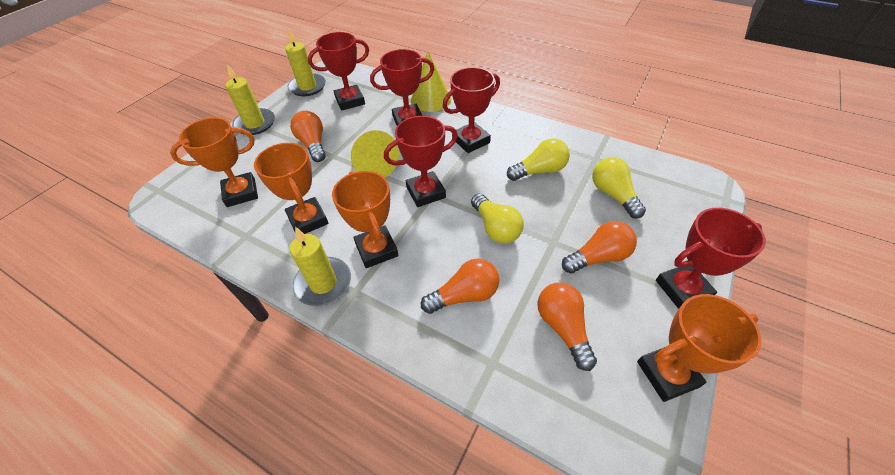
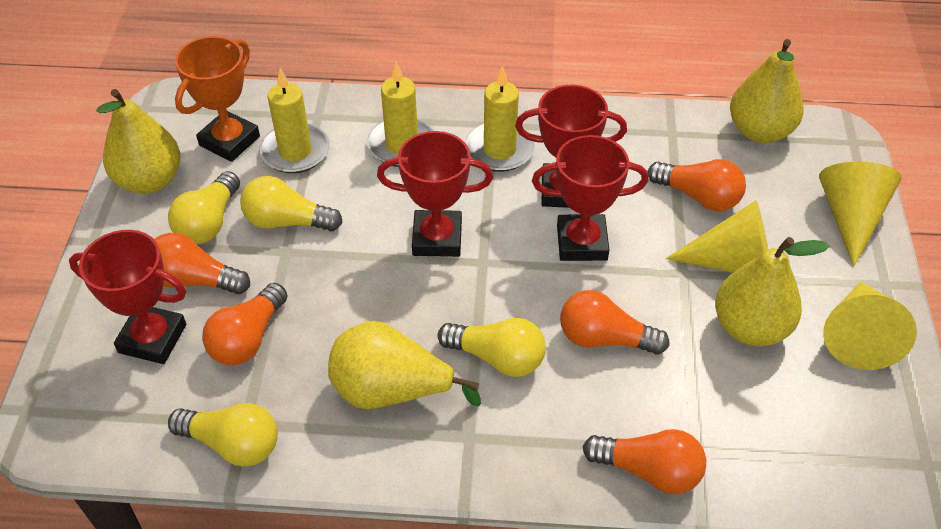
orange light bulb: [290,111,326,162] [421,258,499,314] [537,283,597,371] [562,221,637,273] = 4 -> [154,233,250,294] [202,283,288,365] [560,290,669,354] [583,429,706,494] [648,159,746,211] = 5
orange trophy: [170,118,258,207] [254,143,328,234] [332,171,399,268] [637,294,761,402] = 4 -> [175,36,260,162] = 1
red trophy: [308,32,369,111] [370,49,434,126] [384,116,458,207] [443,67,500,153] [656,208,766,309] = 5 -> [69,230,186,364] [377,131,493,257] [515,85,627,208] [532,135,649,261] = 4
yellow cone: [351,130,399,178] [411,52,451,112] = 2 -> [666,200,768,272] [819,162,902,267] [823,282,917,370] = 3
yellow light bulb: [471,194,524,244] [507,138,570,181] [592,157,646,219] = 3 -> [168,171,240,244] [168,403,278,467] [240,176,343,231] [438,318,546,377] = 4
yellow pear: none = 0 -> [96,89,180,194] [328,321,481,409] [715,237,829,346] [730,39,804,143] = 4

